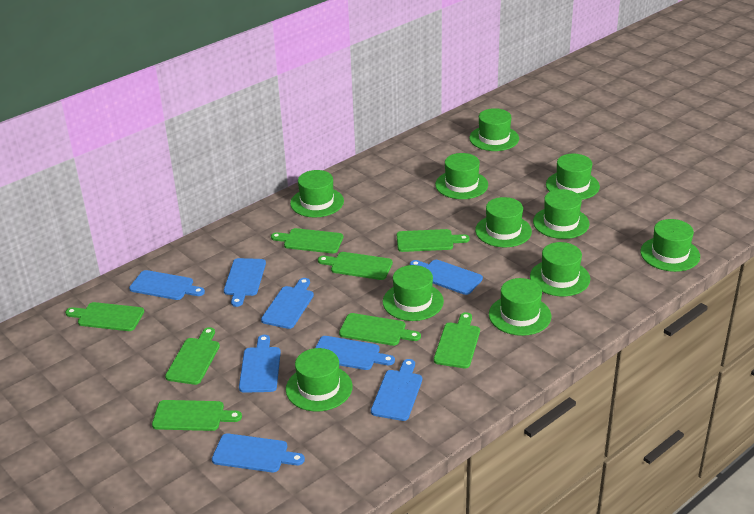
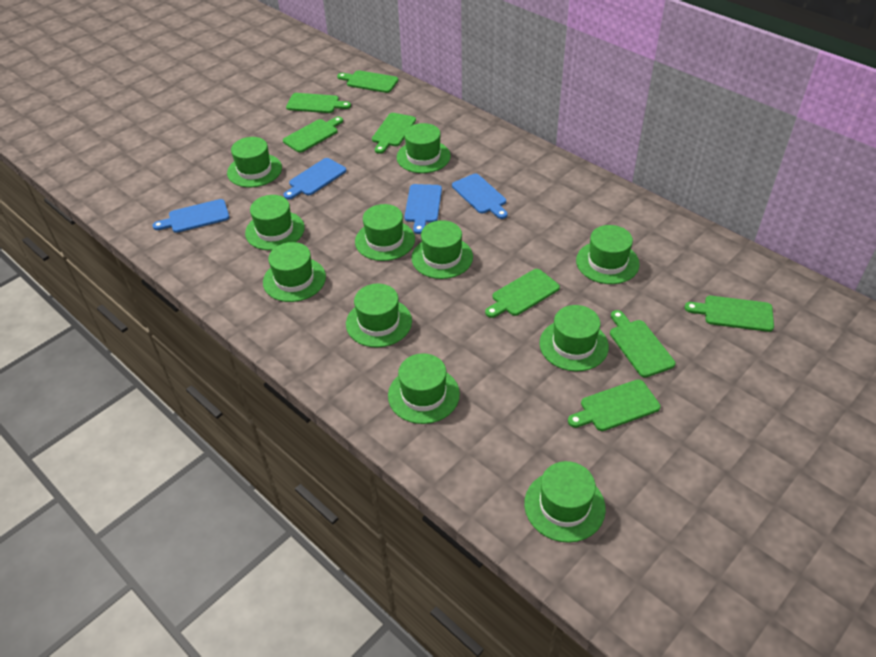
blue cutting board: [129,270,205,300] [212,433,305,472] [224,258,266,307] [239,335,281,393] [261,278,314,329] [315,336,395,370] [371,359,422,421] [410,260,483,295] = 8 -> [152,199,229,233] [283,158,346,199] [404,184,442,234] [452,174,508,219] = 4

